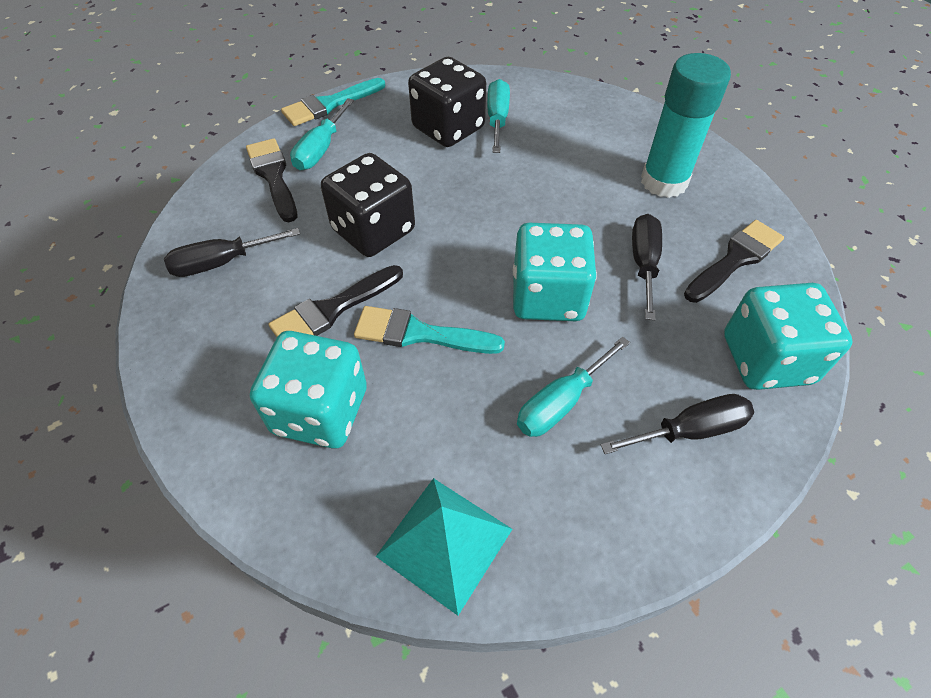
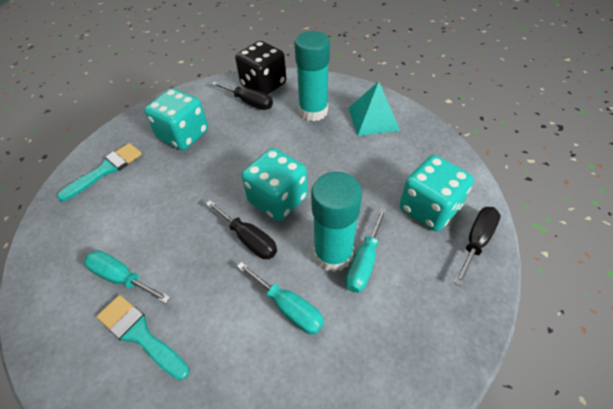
black brush: [246,138,297,222] [269,265,403,337] [684,220,784,303] = 3 -> none = 0
black dice: [321,153,415,257] [408,57,486,147] = 2 -> [235,41,286,94] = 1
turquoise glue stick: [641,53,731,198] = 1 -> [295,31,330,121] [311,172,362,272] = 2

